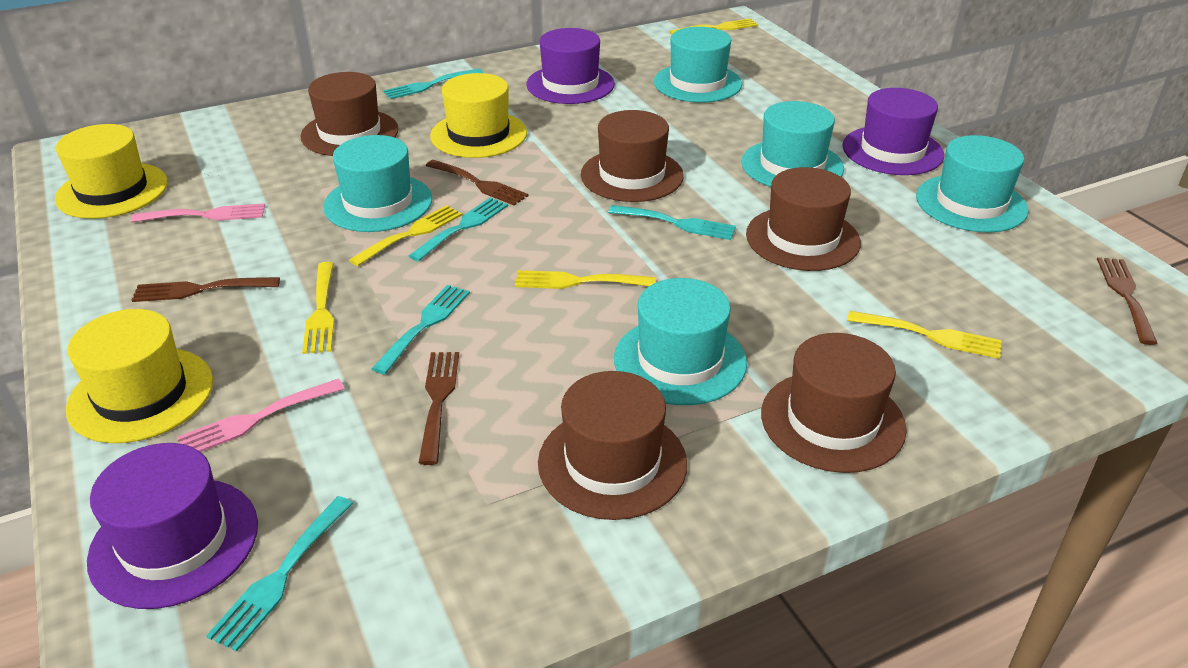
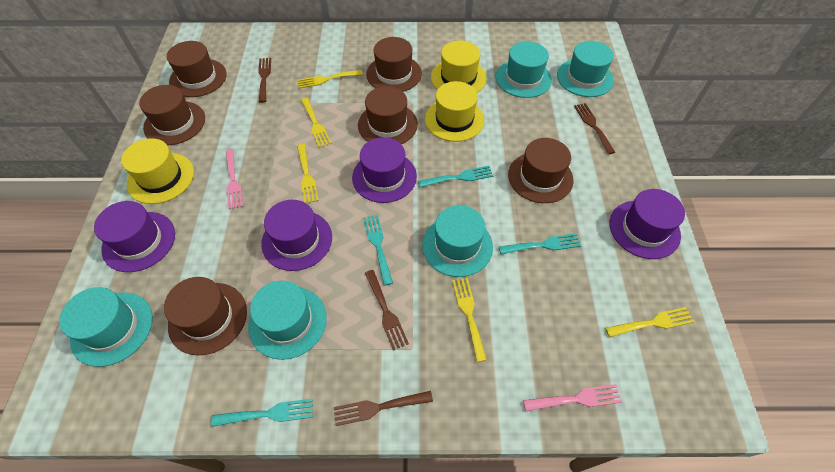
brown hat: [300,72,399,156] [538,371,687,520] [581,110,684,202] [746,167,861,271] [761,333,907,473] = 5 -> [139,85,205,145] [164,277,247,355] [167,41,227,97] [358,86,418,144] [366,37,422,92] [508,138,573,203] = 6
purple hat: [87,443,258,609] [526,28,615,104] [843,88,944,175] = 3 -> [94,201,175,272] [261,200,332,271] [352,137,417,203] [610,189,685,259] = 4
turquoise fork: [206,496,353,652] [372,285,470,375] [383,68,483,99] [409,197,508,262] [608,205,736,240] = 5 -> [211,399,313,427] [363,215,393,286] [418,166,493,188] [499,233,581,255] = 4

